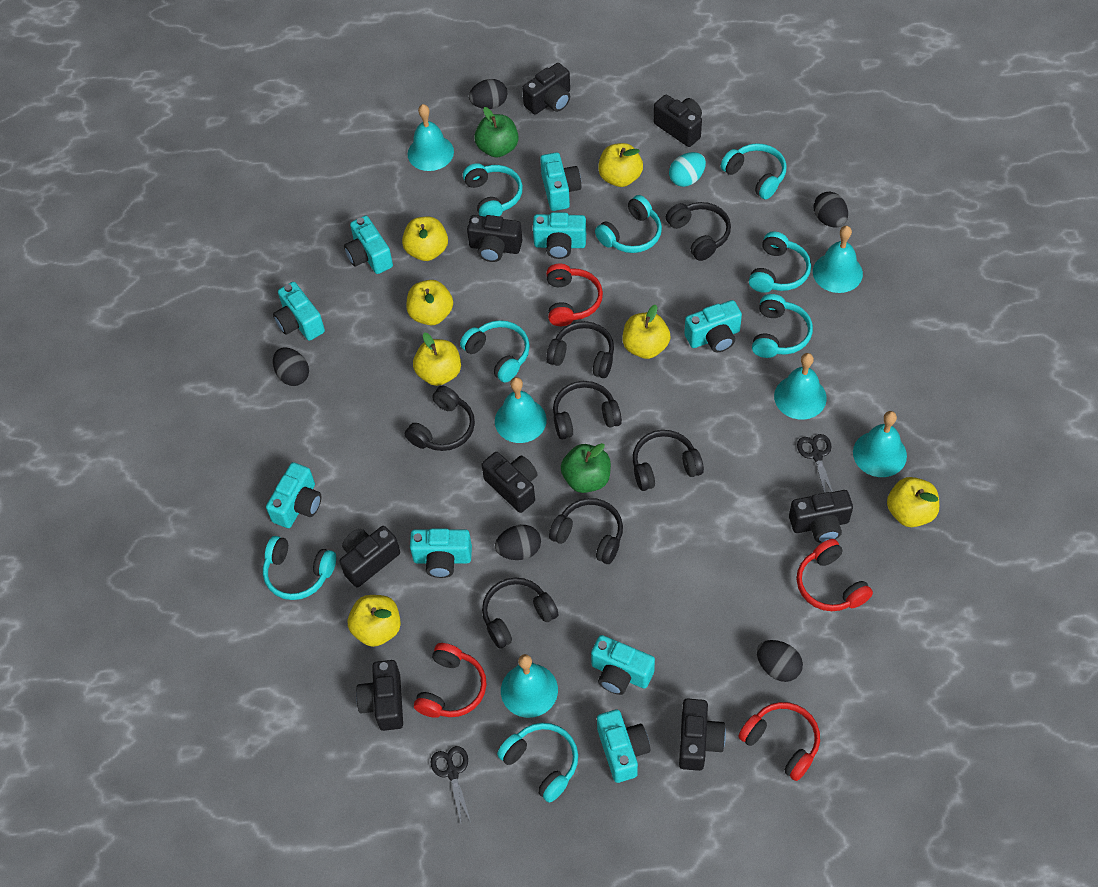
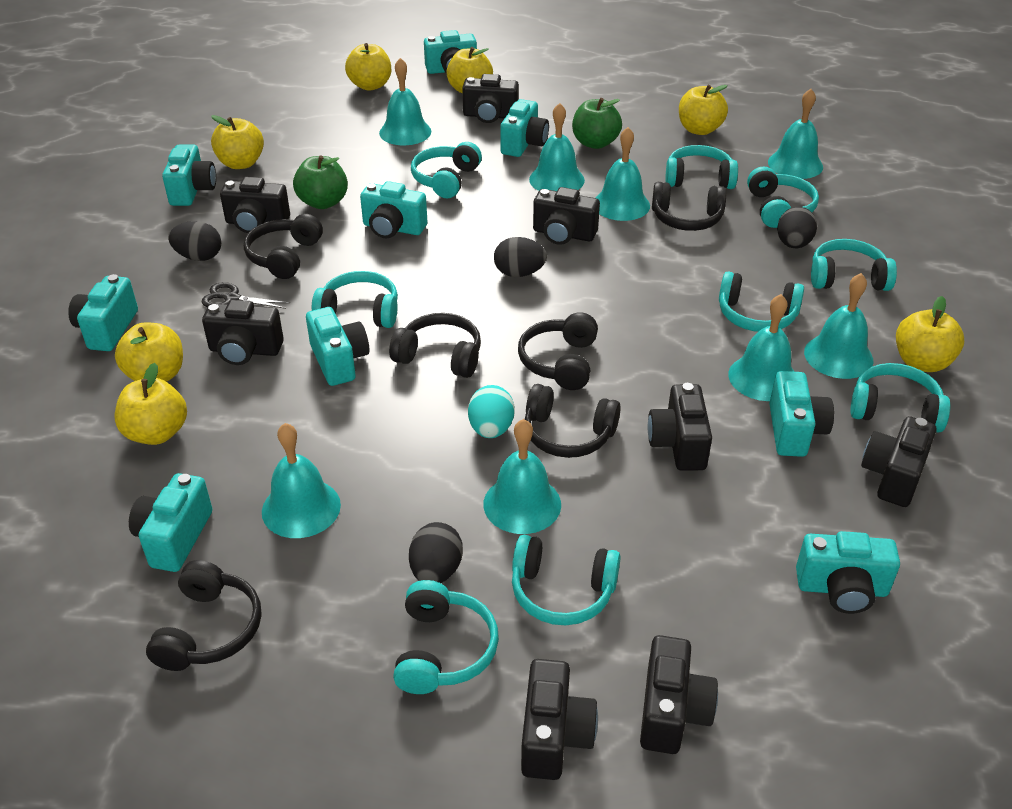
black egg: [273,347,309,386] [469,79,507,109] [495,525,541,560] [757,640,803,682] [814,192,848,228] = 5 -> [168,221,221,261] [409,522,463,583] [494,237,547,277] [777,207,817,248] = 4
black headphones: [405,386,475,451] [482,578,559,649] [546,321,614,378] [549,498,623,564] [553,381,622,440] [632,430,704,491] [666,202,731,261] = 7 -> [146,560,262,671] [244,214,323,279] [389,313,481,378] [518,312,598,390] [525,384,621,458] [652,182,727,231] = 6
black scissors: [431,746,471,822] [797,434,833,493] = 2 -> [202,282,290,309] = 1
red headphones: [414,643,487,718] [546,263,603,326] [738,702,820,781] [797,539,873,611] = 4 -> none = 0
turquoise bell: [407,104,454,171] [495,377,547,443] [501,654,558,718] [774,353,827,420] [813,226,863,293] [853,411,907,477] = 6 -> [262,423,341,538] [379,58,431,145] [483,419,561,534] [529,103,585,191] [596,127,650,221] [728,294,795,401] [768,89,823,179] [804,273,873,379] = 8
turquoise headphones: [263,536,336,600] [460,320,530,383] [463,163,523,217] [497,723,578,803] [595,195,662,253] [721,143,787,199] [749,231,811,293] [752,294,813,358] = 8 -> [312,271,398,328] [393,580,499,694] [411,142,482,198] [512,535,621,625] [665,145,738,189] [719,272,804,332] [747,166,819,228] [811,239,897,291] [850,363,950,432] = 9

